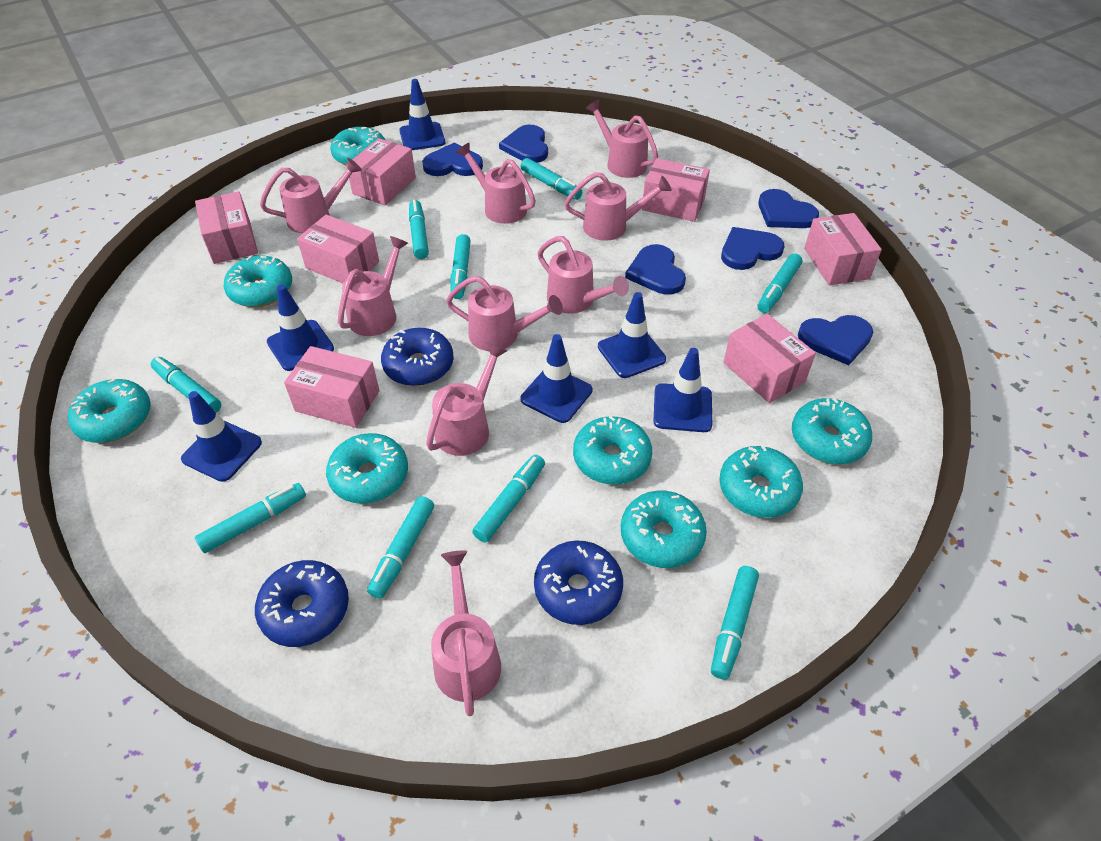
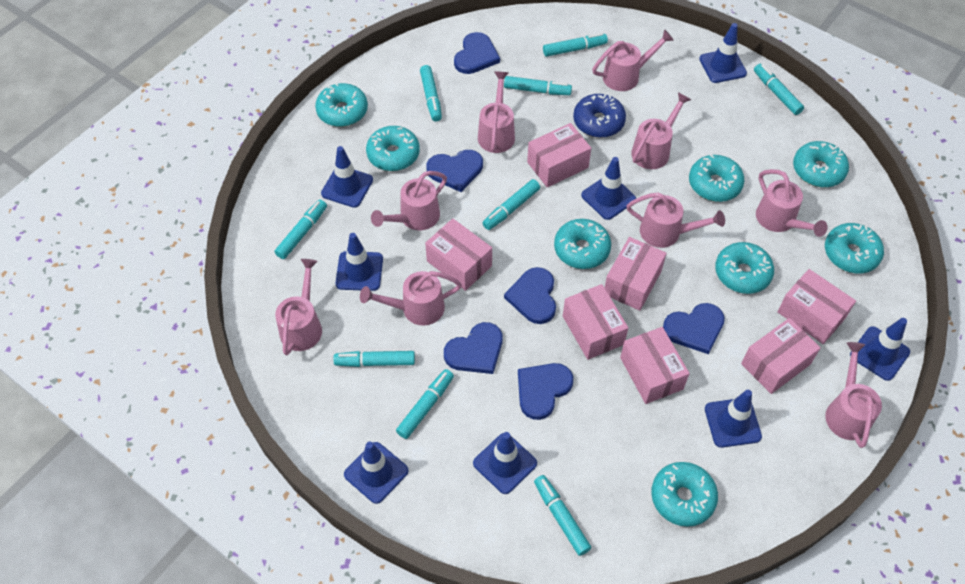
blue donut: [255,560,349,647] [381,328,454,386] [534,541,623,625] = 3 -> [573,94,626,138] = 1
blue traffic cone: [181,391,262,482] [267,285,334,371] [399,79,445,150] [521,334,592,423] [598,292,666,378] [653,348,712,432] = 6 -> [321,146,373,208] [336,233,383,291] [344,442,409,504] [473,432,537,494] [581,157,636,220] [699,23,747,83] [705,390,762,448] [850,318,910,381] = 8

